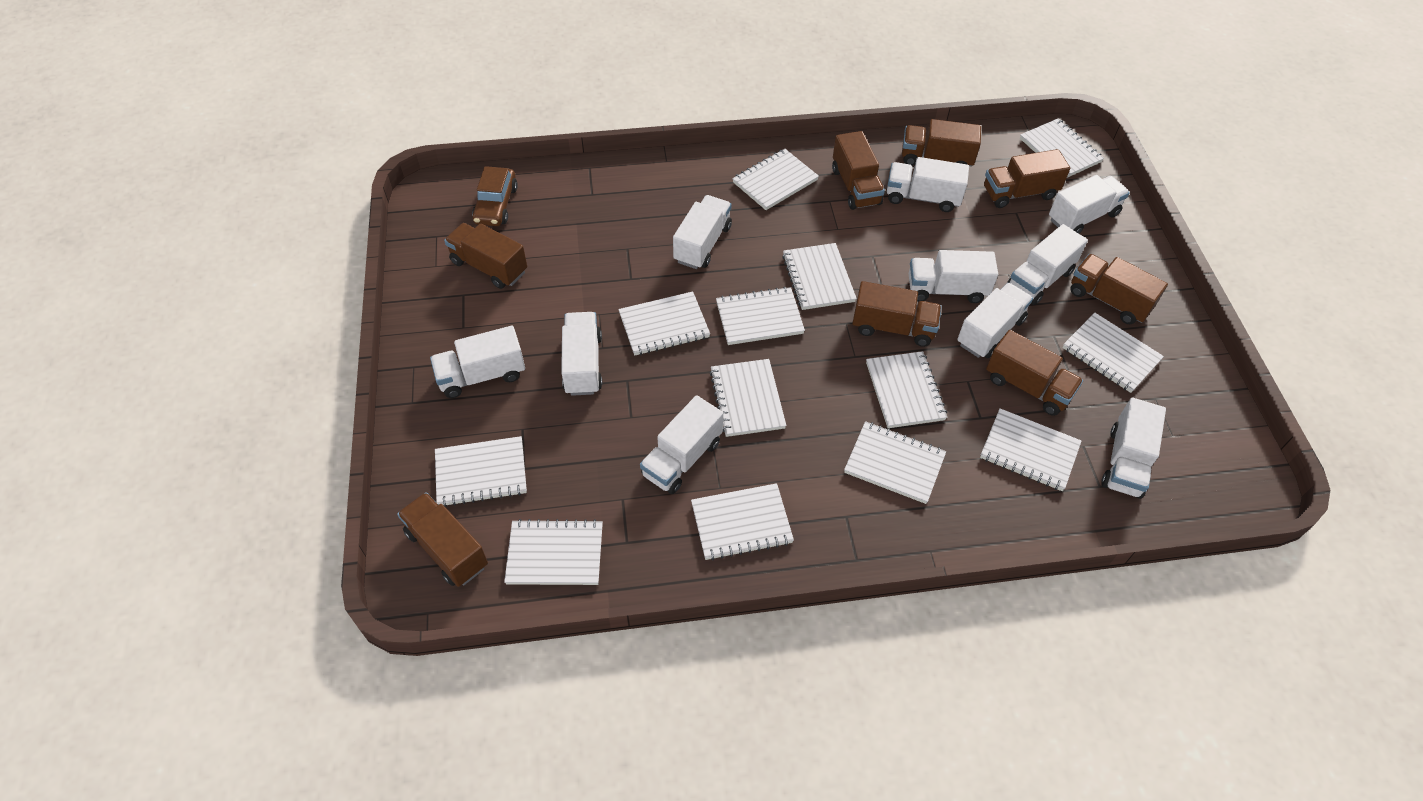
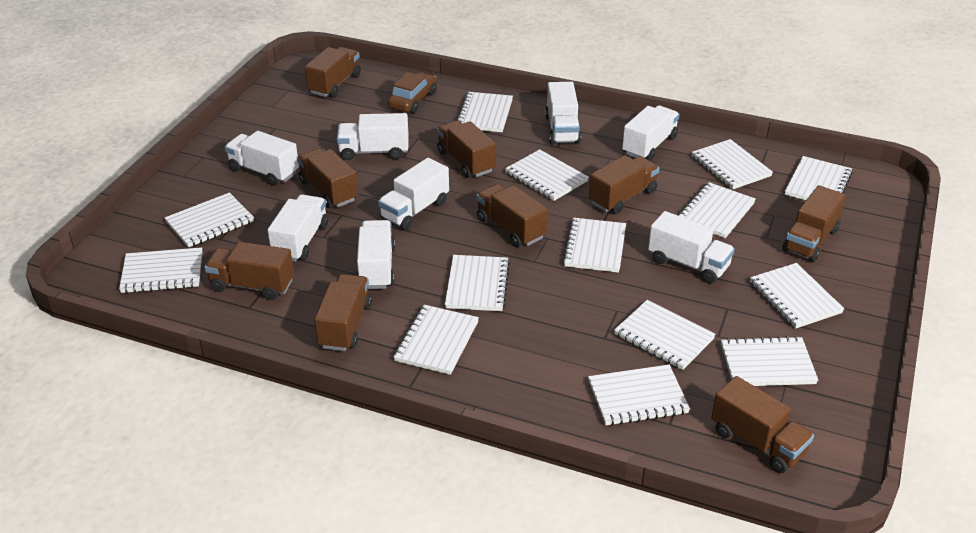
brown truck: [397,492,488,587] [444,223,527,289] [832,131,885,210] [853,281,942,347] [902,119,981,167] [984,149,1070,208] [986,330,1083,416] [1070,254,1168,324] = 8 -> [204,242,294,300] [297,148,358,208] [305,47,361,97] [314,274,372,351] [437,120,496,178] [476,184,548,247] [589,155,659,214] [711,376,814,473] [782,185,846,262] = 9
white notebook: [435,436,527,507] [504,519,603,585] [618,291,710,356] [691,483,794,560] [710,359,786,437] [716,287,805,345] [732,149,819,210] [782,243,857,310] [844,421,946,504] [866,351,947,428] [980,408,1081,491] [1020,119,1104,178] [1062,313,1164,393] = 13 -> [119,247,202,293] [165,192,254,248] [393,305,479,375] [445,255,510,311] [457,92,513,132] [505,149,589,201] [563,218,626,273] [588,365,690,426] [614,300,716,370] [678,182,756,238] [691,139,773,190] [721,336,818,386] [750,263,844,329] [785,156,853,200] = 14
white truck: [430,326,525,398] [561,312,602,396] [640,395,724,494] [673,195,732,269] [887,157,969,212] [909,250,998,303] [957,283,1033,358] [1007,224,1088,305] [1049,175,1130,234] [1101,398,1166,499] = 10 -> [225,131,299,186] [267,194,328,262] [337,113,409,160] [357,220,395,289] [378,158,449,230] [545,82,581,144] [622,105,679,161] [648,211,735,283] = 8

